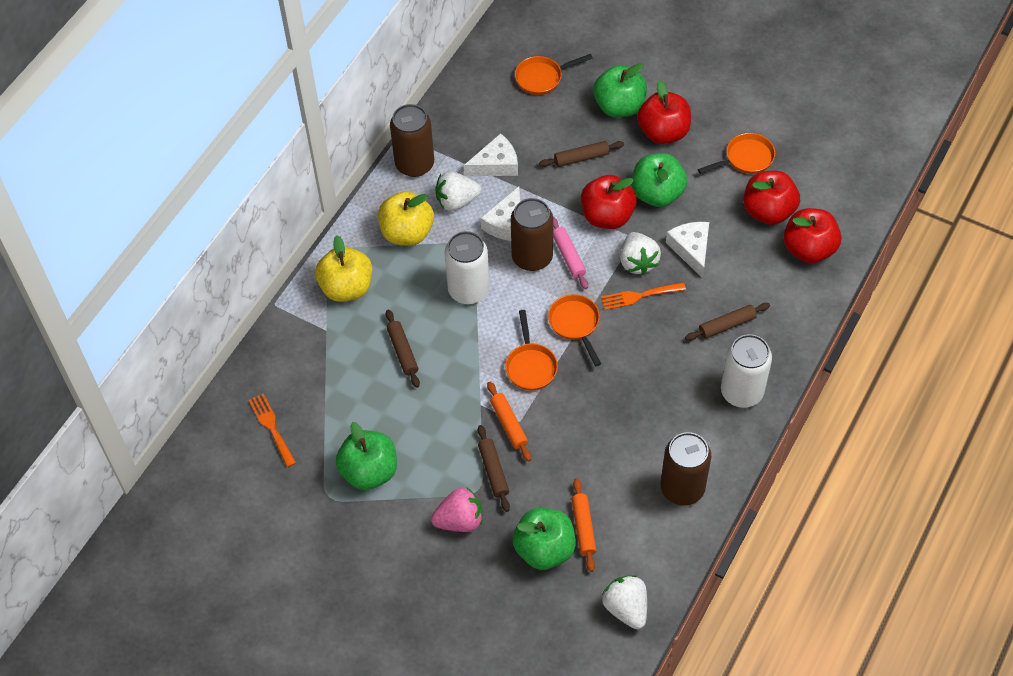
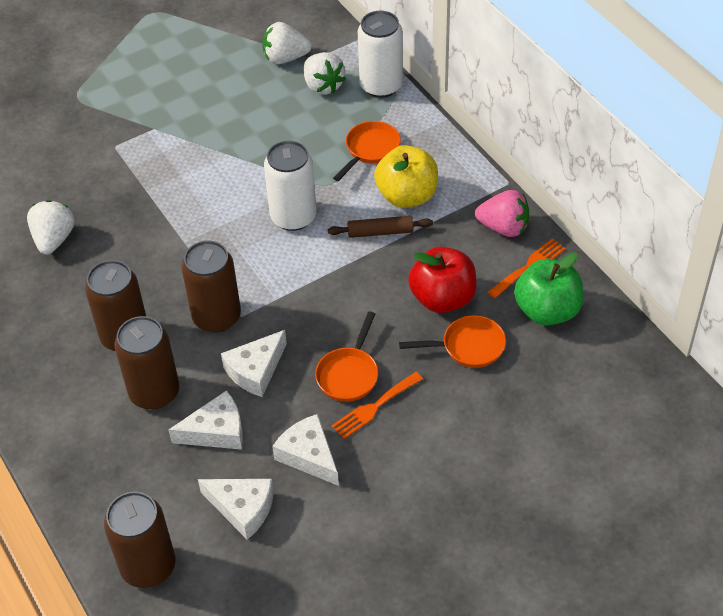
brown can: [390,104,434,177] [511,198,553,271] [660,432,711,505] = 3 -> [85,260,146,351] [104,491,176,588] [115,316,179,409] [181,240,241,333] = 4
brown rolling pin: [386,310,420,388] [478,425,510,512] [539,141,624,167] [685,303,770,341] = 4 -> [328,216,433,238] = 1
green apple: [336,422,397,490] [513,508,576,570] [593,63,647,117] [632,153,687,207] = 4 -> [514,253,583,326] = 1
orange pan: [505,310,558,390] [515,54,592,95] [548,294,601,366] [698,133,775,174] = 4 -> [315,311,378,402] [333,121,401,181] [399,315,506,368] = 3
orange rolling pin: [487,382,531,461] [572,479,597,572] = 2 -> none = 0
pink rolling pin: [553,217,588,289] = 1 -> none = 0
red apple: [581,175,637,229] [637,80,691,144] [744,171,800,225] [783,208,841,263] = 4 -> [408,247,477,313] = 1
white cheese: [464,133,518,176] [480,186,520,241] [666,222,709,278] = 3 -> [169,390,243,450] [198,479,274,540] [221,330,287,397] [272,414,339,486] = 4
yellow apple: [315,235,372,302] [378,191,434,246] = 2 -> [374,145,438,208] = 1

